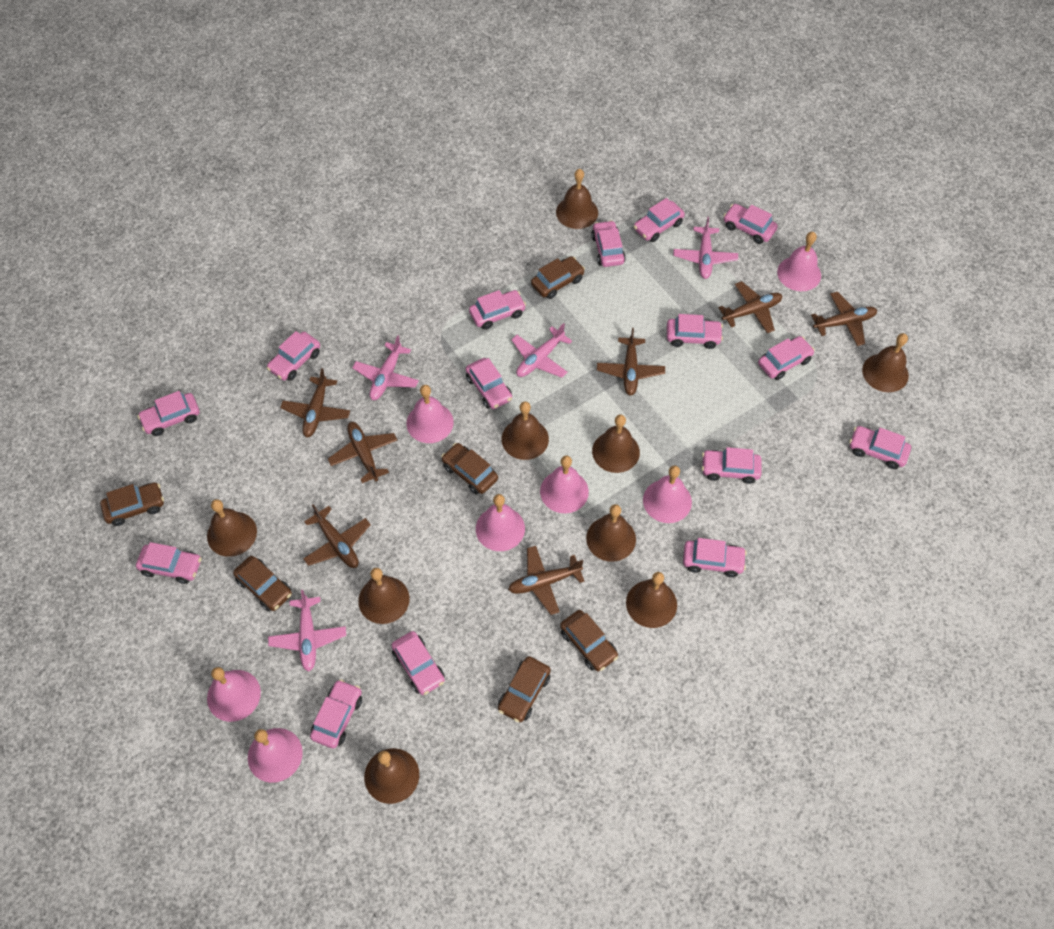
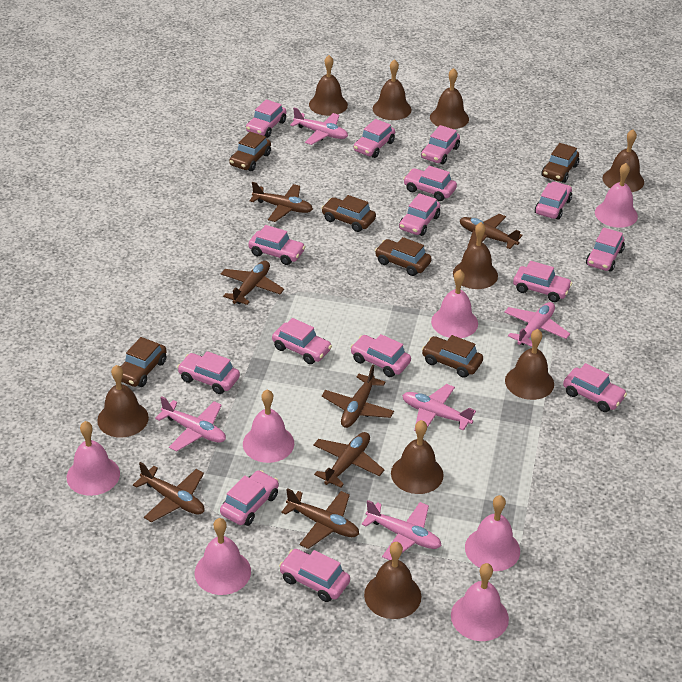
pink plane: [268,590,346,672] [352,335,419,400] [511,323,572,378] [673,217,738,279] = 4 -> [155,396,226,452] [290,108,348,145] [362,500,442,560] [402,384,476,431] [504,302,570,347] = 5

